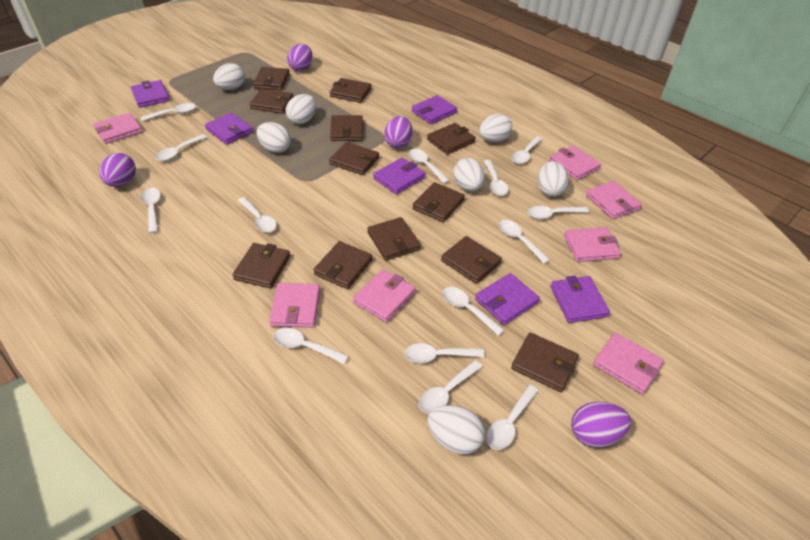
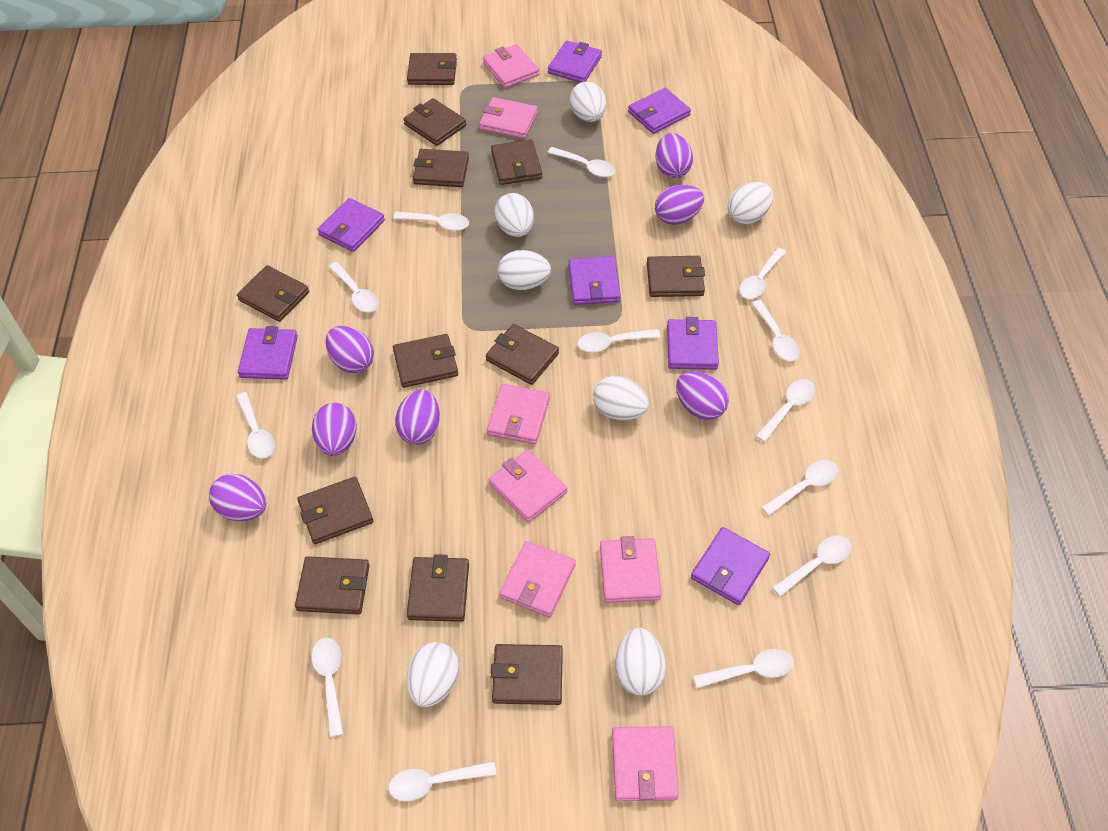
purple egg: [99,153,136,187] [287,44,312,71] [384,116,412,148] [571,402,631,448] = 4 -> [209,474,266,521] [312,403,357,456] [325,326,374,374] [395,390,440,445] [655,185,704,225] [656,133,693,178] [676,371,729,420] = 7
purple wallet: [131,80,170,108] [205,113,253,145] [373,158,426,194] [412,95,457,124] [475,273,540,325] [550,276,610,323] = 6 -> [238,326,298,380] [317,198,385,252] [548,41,602,83] [568,256,621,305] [628,88,691,134] [667,317,719,370] [691,527,770,605] = 7
white spoon: [140,103,196,121] [141,188,161,233] [156,134,207,161] [238,197,277,232] [273,328,349,364] [404,343,485,363] [408,149,450,184] [419,360,482,414] [442,287,505,336] [484,160,508,196] [486,385,539,450] [499,220,550,264] [512,136,542,164] [528,206,589,219] = 14 -> [236,392,275,458] [311,638,343,737] [329,262,379,312] [388,761,496,801] [393,211,469,231] [547,147,615,177] [578,329,660,352] [693,649,794,688] [739,248,786,299] [752,300,800,361] [756,379,815,442] [761,460,838,516] [772,535,852,597] = 13

